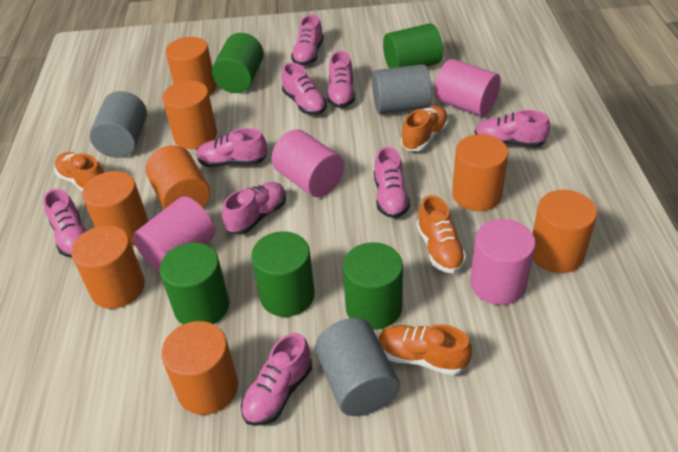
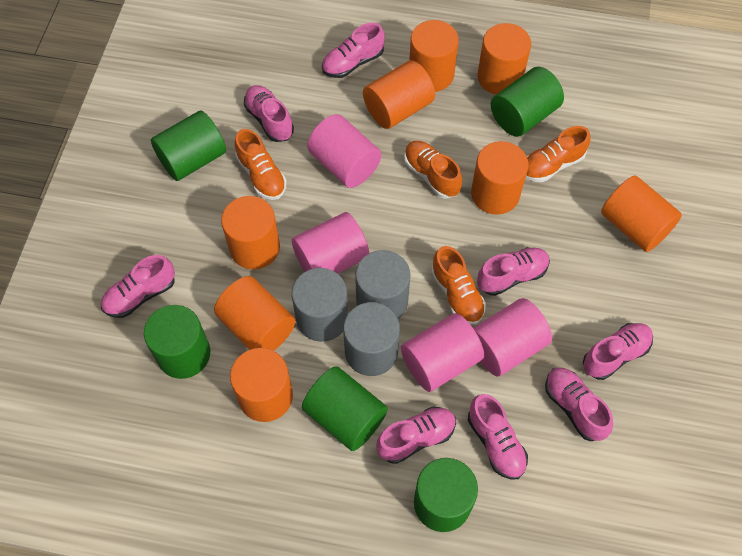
pink shoe: [43,189,87,258] [196,128,267,167] [222,182,286,234] [241,333,312,426] [282,63,327,115] [291,14,324,66] [327,51,355,108] [374,147,410,218] [475,110,550,148] = 9 -> [101,255,175,318] [244,85,294,142] [322,23,385,78] [376,407,456,464] [468,394,528,480] [477,247,550,296] [545,367,613,441] [583,323,653,380] = 8

